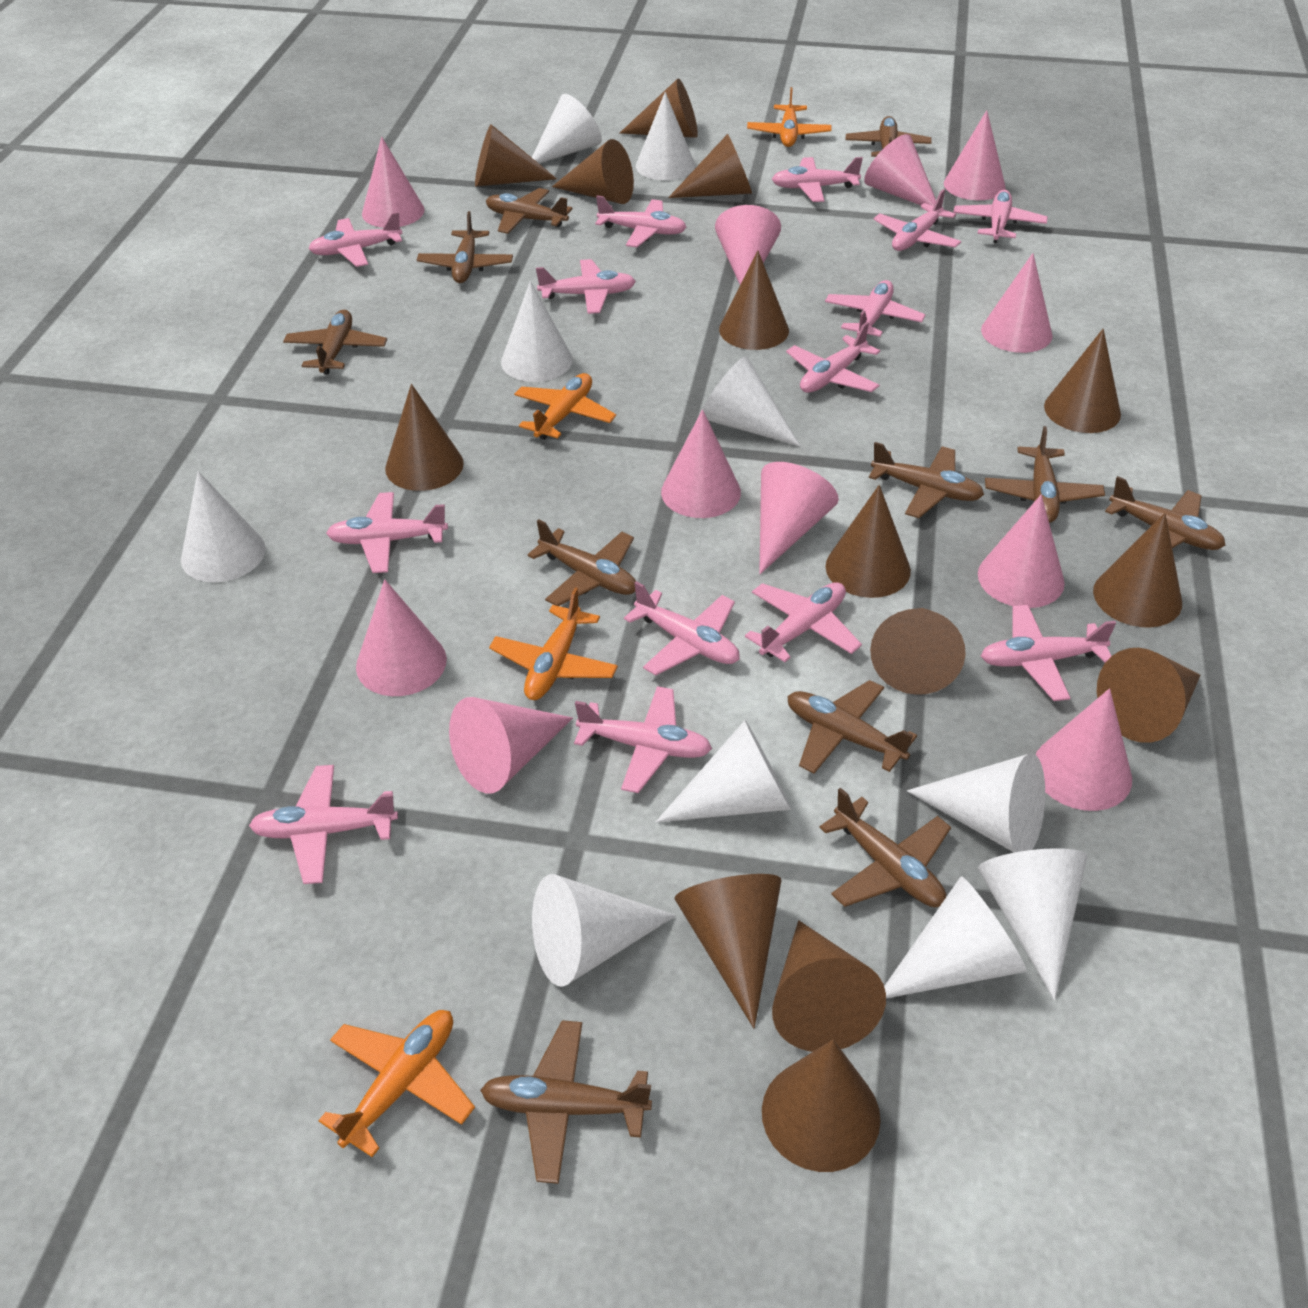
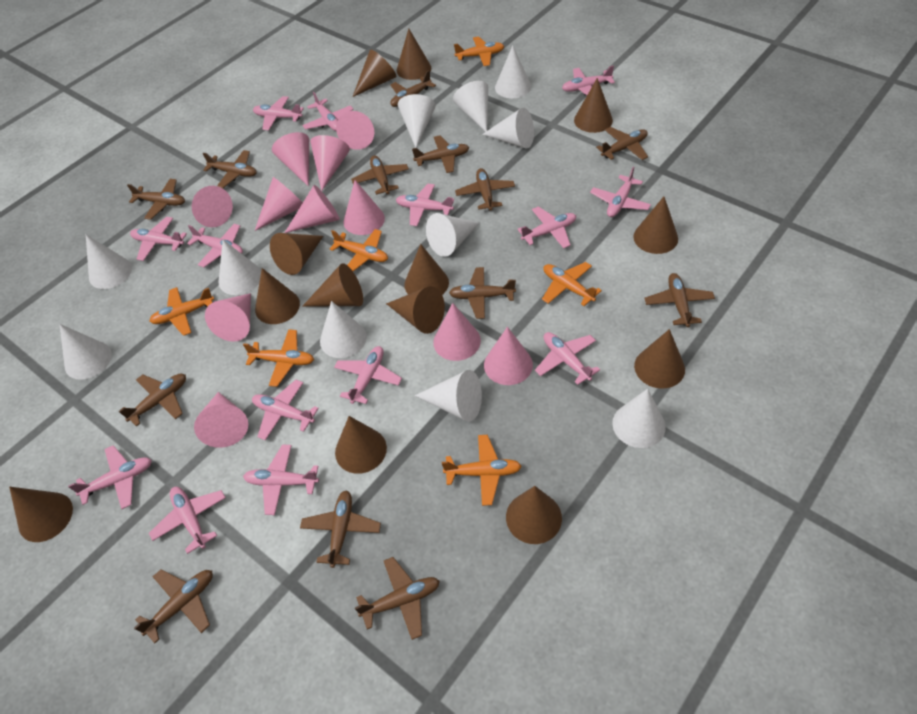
brown cone: [385,384,464,491] [475,124,557,186] [552,139,634,204] [620,78,698,138] [668,134,752,198] [675,874,782,1028] [719,251,789,350] [762,1040,881,1172] [772,920,886,1052] [826,485,911,598] [870,608,966,695] [1044,329,1121,433] [1093,513,1182,628] [1097,648,1200,743] = 14 -> [9,487,73,542] [255,268,300,324] [270,233,323,275] [302,263,363,307] [335,416,387,474] [353,50,396,97] [386,286,445,334] [397,29,431,80] [404,244,449,295] [506,486,562,544] [574,78,613,133] [633,196,678,254] [634,329,685,388] = 13
brown plane: [283,310,387,375] [417,211,513,283] [480,1020,652,1184] [486,188,572,234] [528,519,636,606] [787,680,917,774] [819,788,951,907] [846,116,932,157] [869,442,984,518] [985,426,1105,523] [1105,476,1225,550] = 11 -> [119,374,186,427] [127,179,185,220] [134,569,213,643] [202,150,257,188] [300,490,381,568] [351,155,409,195] [355,557,440,640] [390,70,436,107] [412,135,469,173] [449,267,516,319] [455,168,515,211] [596,127,648,160] [644,273,715,327] = 13
orange plane: [318,1010,475,1157] [489,587,618,700] [514,373,616,440] [747,87,832,147] = 4 -> [149,287,214,336] [243,329,314,387] [330,229,388,271] [442,435,522,506] [454,36,504,66] [542,262,602,306] = 6
white cone: [181,471,266,582] [501,281,572,382] [532,94,602,164] [532,874,676,987] [636,92,695,180] [656,720,792,822] [703,356,800,446] [884,876,1027,998] [907,753,1045,853] [978,848,1088,1000] = 10 -> [60,324,112,380] [86,235,132,289] [218,240,261,295] [320,301,367,358] [398,94,436,148] [415,370,482,422] [426,213,480,257] [453,81,488,132] [482,108,534,149] [495,45,531,98] [612,389,666,448] = 11

